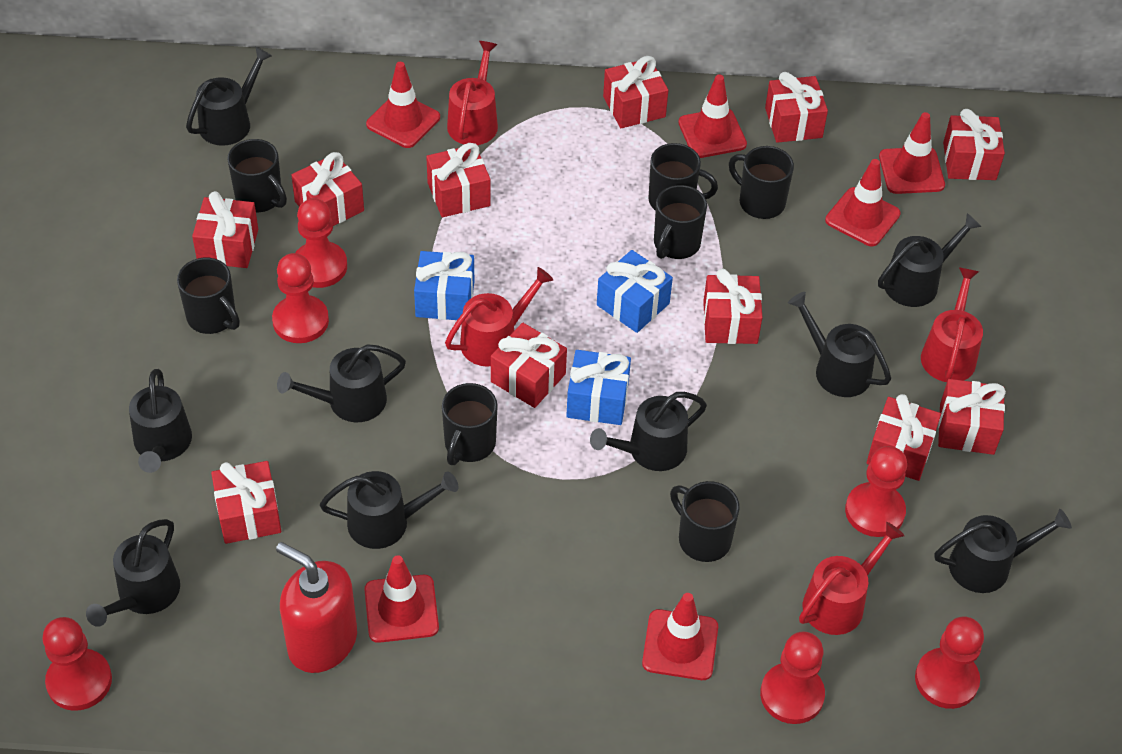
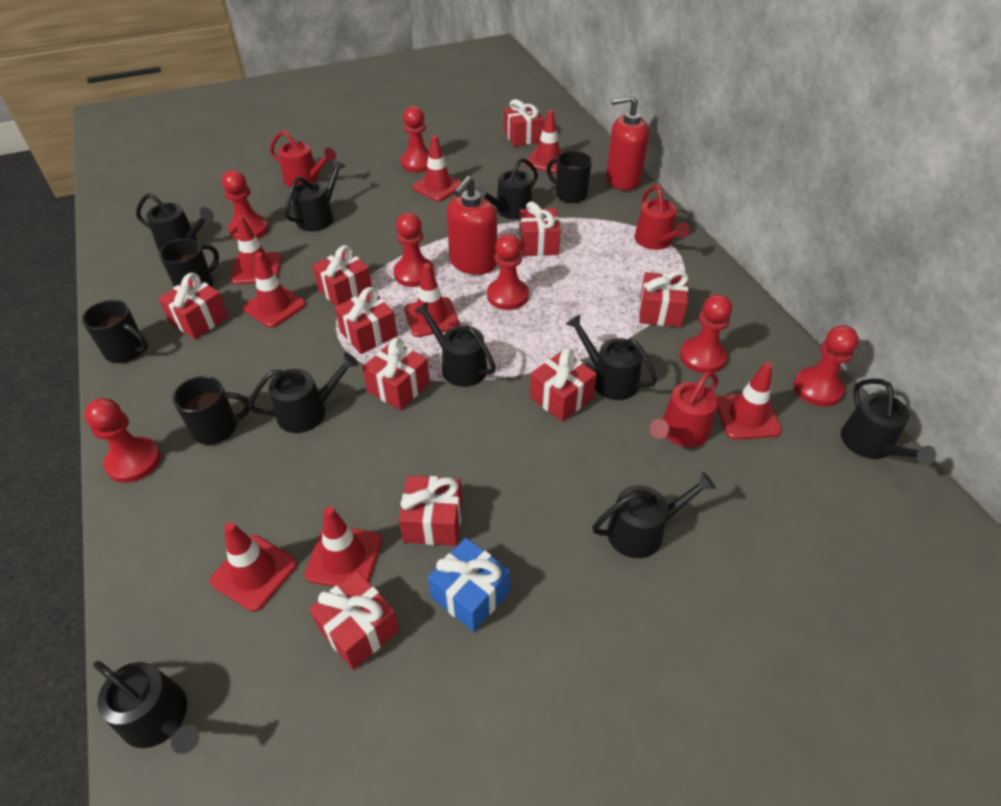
black mug: [177,258,240,334] [227,139,287,212] [442,383,498,465] [648,143,718,211] [654,185,707,259] [670,481,740,562] [729,146,794,219] = 7 -> [82,300,148,363] [159,238,219,287] [173,376,251,445] [547,151,592,203] = 4
blue gift: [414,251,474,320] [566,350,631,425] [597,250,673,333] = 3 -> [428,538,510,632] = 1
red gift: [192,191,258,268] [211,461,281,544] [291,152,364,226] [426,143,491,217] [491,323,567,408] [603,56,668,128] [703,269,763,344] [765,72,828,143] [867,394,941,481] [938,379,1006,455] [943,109,1005,180] = 11 -> [158,273,229,339] [309,571,399,670] [312,245,372,306] [335,287,397,354] [362,338,430,410] [399,476,462,546] [504,99,544,147] [519,201,561,256] [530,348,597,422] [639,271,688,327] = 10
red pawn: [43,617,112,711] [272,253,329,343] [295,198,347,288] [760,632,825,724] [845,446,907,537] [915,616,984,709] = 6 -> [84,398,161,483] [222,170,269,240] [393,212,434,287] [401,106,429,173] [487,234,529,310] [680,294,732,373] [794,325,859,406] = 7
red soap dispenser: [276,542,357,673] = 1 -> [447,176,497,275] [606,95,649,190] = 2
red traffic cone: [364,555,439,643] [366,62,440,148] [642,593,718,680] [678,74,747,158] [825,159,901,246] [879,112,945,194] = 6 -> [210,522,297,612] [231,215,281,284] [243,252,306,328] [305,507,382,587] [404,263,460,337] [412,135,462,201] [525,110,565,173] [717,362,782,440] = 8
red watering can: [445,267,553,367] [447,41,498,145] [799,522,905,635] [921,268,983,382] = 4 -> [270,130,336,187] [634,185,690,250] [650,372,718,447] = 3

